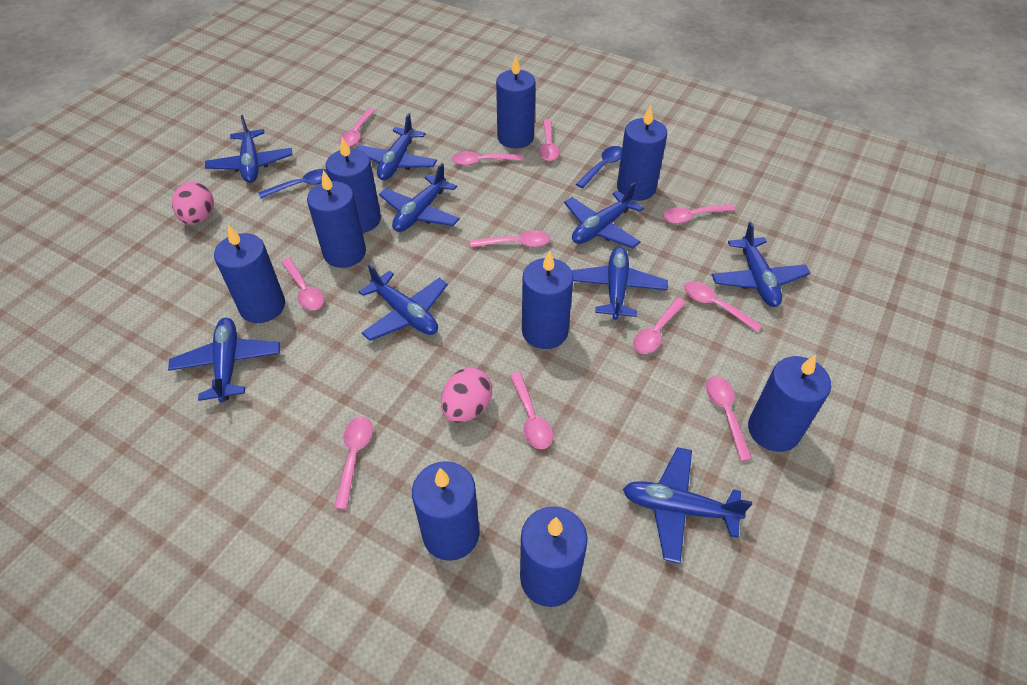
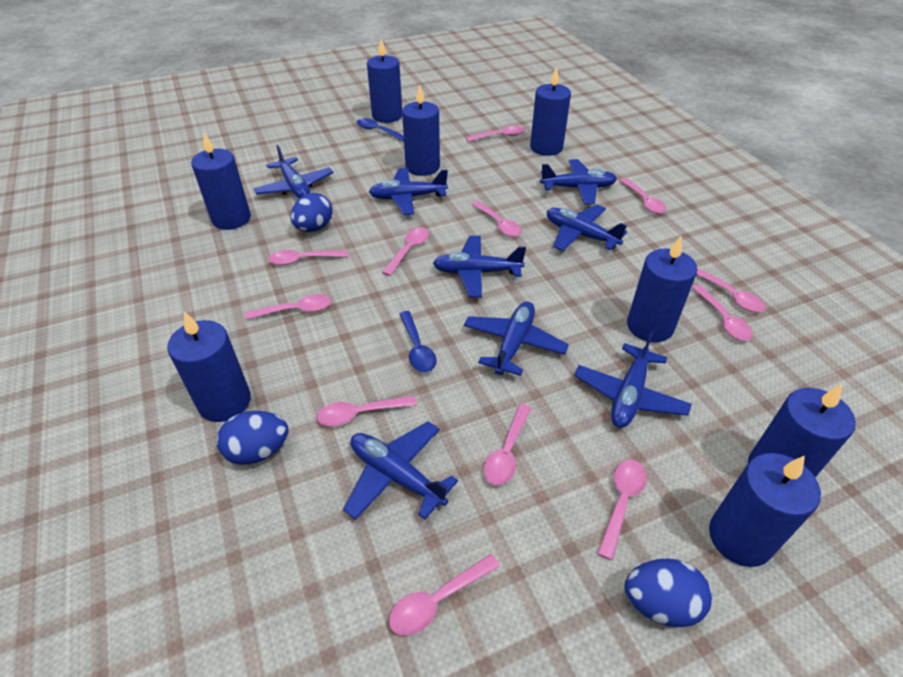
blue candle: [214,225,285,323] [307,170,366,268] [326,137,381,233] [412,461,480,561] [496,56,536,149] [520,506,588,607] [522,250,574,349] [617,105,667,201] [748,355,831,452] = 9 -> [167,311,251,422] [191,133,251,230] [367,39,402,123] [402,84,440,176] [530,67,571,156] [627,236,697,342] [709,453,821,567] [748,384,856,478] = 8
blue egg: none = 0 -> [217,411,289,465] [291,193,333,232] [625,558,712,627] = 3
blue plane: [168,318,280,402] [205,115,292,183] [356,113,437,180] [359,264,448,341] [379,163,460,232] [564,182,644,248] [571,247,668,320] [623,447,752,563] [711,222,810,307] = 9 -> [253,145,333,198] [343,421,458,520] [369,168,448,215] [433,236,526,298] [464,301,569,376] [540,159,617,205] [547,205,627,251] [574,331,692,428] = 8
pink egg: [172,182,214,225] [441,367,492,423] = 2 -> none = 0
pink spoon: [281,258,324,310] [334,416,373,510] [339,108,375,147] [452,151,524,165] [470,230,550,247] [510,372,553,449] [539,119,560,161] [633,298,686,354] [663,204,735,224] [684,281,763,332] [706,376,752,461] = 11 -> [245,294,331,320] [268,250,348,265] [317,396,417,426] [382,227,429,276] [389,554,500,636] [466,125,525,142] [472,201,522,237] [483,404,531,486] [597,459,647,560] [619,178,666,214] [692,285,753,341] [696,268,766,312] = 12

